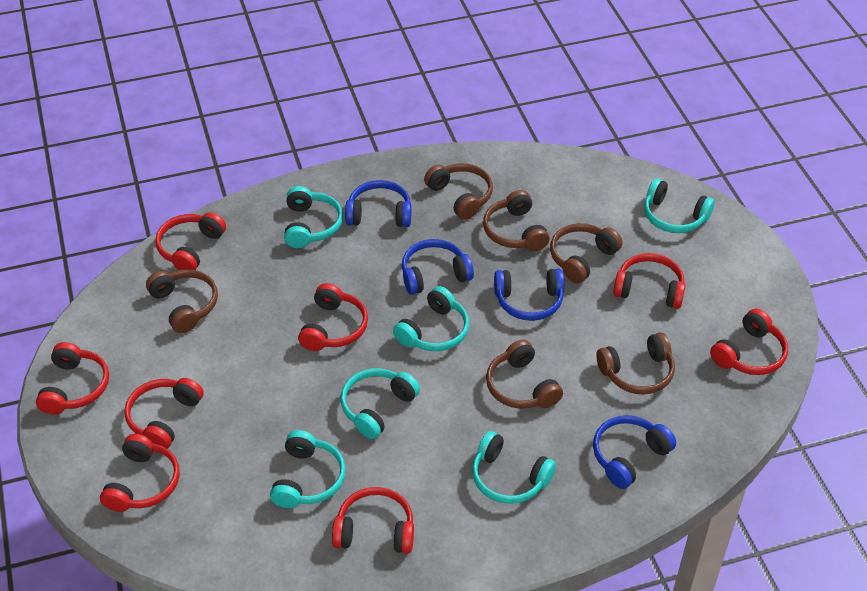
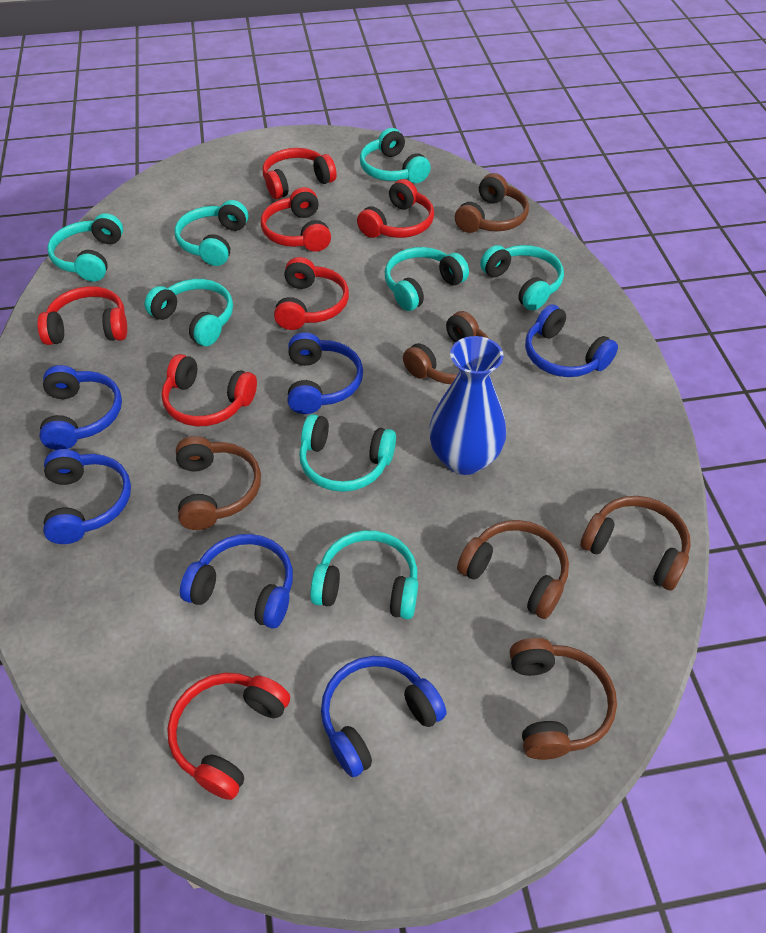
blue headphones: [345,180,412,227] [402,239,474,295] [494,269,564,321] [593,415,676,489] = 4 -> [39,365,122,450] [43,449,131,544] [180,534,293,629] [288,332,363,414] [321,656,447,777] [525,304,618,377] = 6
blue vase: none = 0 -> [429,336,506,475] = 1
red headphones: [36,342,109,415] [100,434,180,512] [124,378,204,449] [155,212,226,270] [298,283,368,351] [332,487,414,554] [613,253,686,309] [710,309,788,375] = 8 -> [37,286,127,345] [161,354,257,426] [167,673,290,800] [261,187,331,252] [262,148,337,199] [274,257,349,330] [357,179,434,238] = 7
turquoise headphones: [270,430,346,508] [284,186,343,248] [340,368,420,439] [393,286,469,351] [472,431,556,504] [644,179,715,233] = 6 -> [47,213,123,282] [144,279,233,346] [175,200,248,266] [299,414,396,492] [310,530,418,619] [360,128,431,183] [385,247,469,311] [480,245,564,311] = 8

